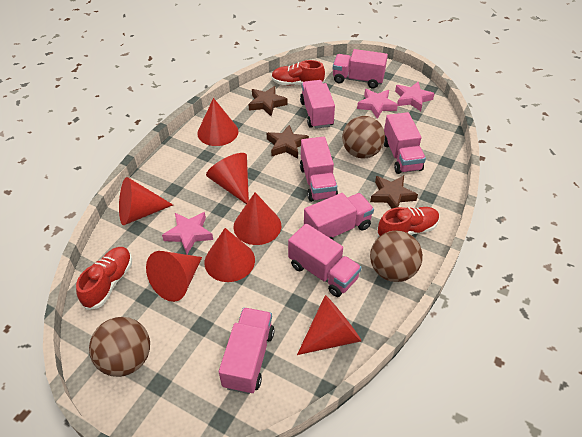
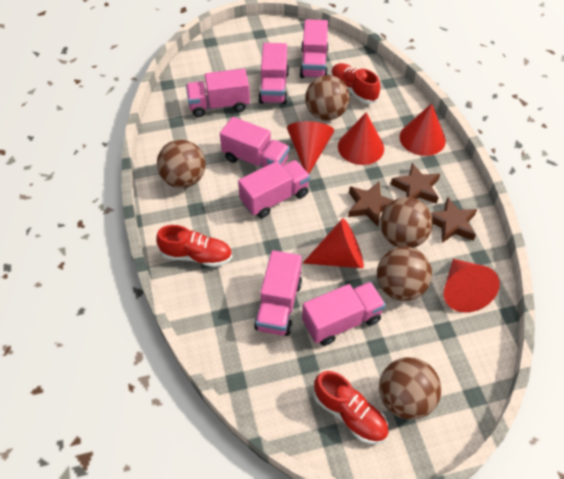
brown ball: [89,317,150,377] [342,116,385,159] [370,230,423,282] = 3 -> [157,140,206,188] [305,75,350,121] [377,247,432,301] [379,357,441,420] [380,197,433,248] = 5
pink star: [162,212,213,254] [357,89,398,119] [395,82,435,111] = 3 -> none = 0
red cone: [119,177,173,225] [146,251,202,302] [197,98,238,146] [205,228,255,282] [206,153,249,204] [234,192,281,245] [297,295,362,355] = 7 -> [287,121,334,174] [303,218,364,268] [338,112,384,165] [399,103,446,156] [444,259,500,313] = 5

